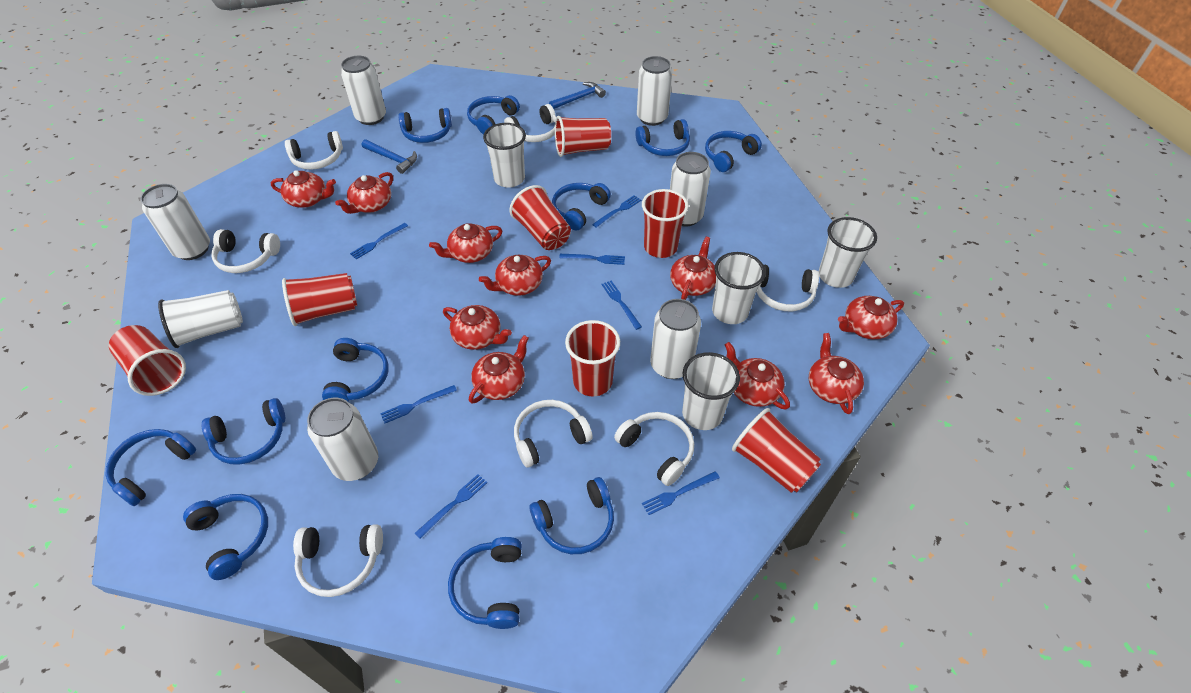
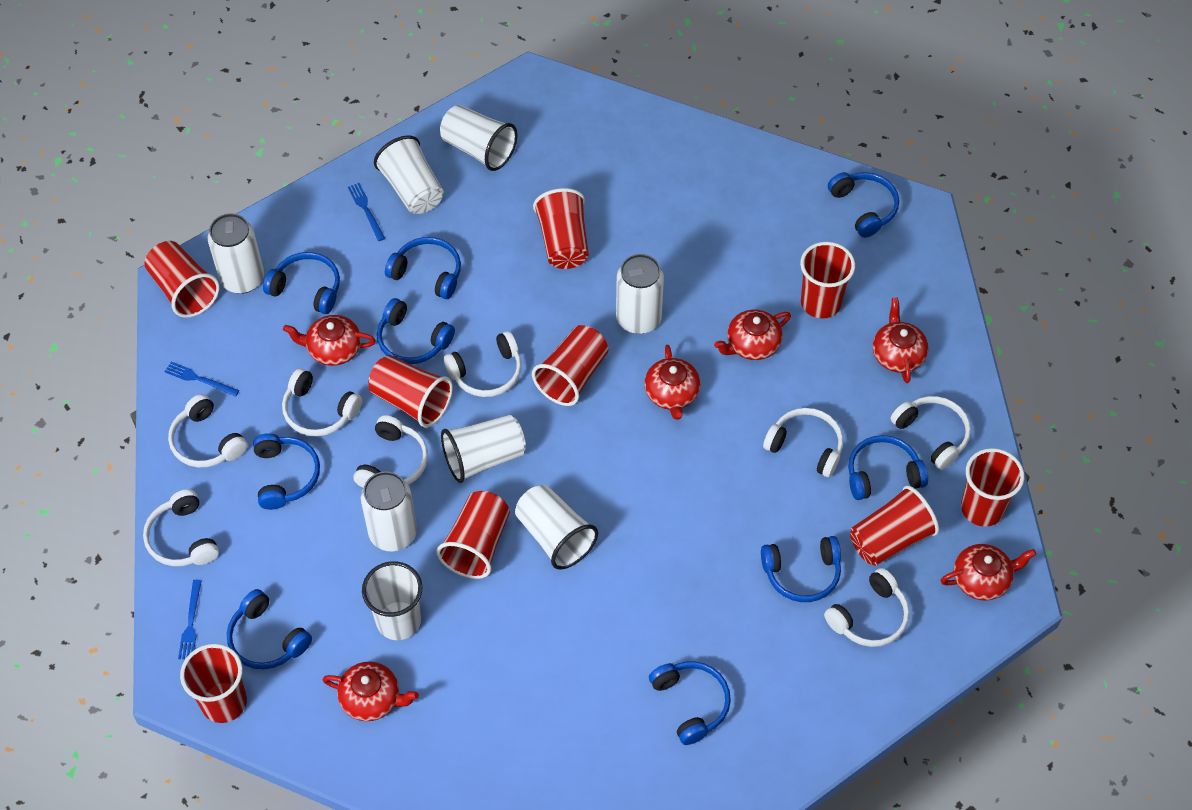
blue fork: [350,223,408,259] [380,385,457,423] [415,474,487,539] [559,254,625,265] [592,195,641,228] [601,281,642,330] [642,471,720,515] = 7 -> [164,362,239,397] [178,580,202,659] [348,183,385,241] = 3
blue hammer: [362,139,417,174] [549,82,606,109] = 2 -> none = 0
blue headphones: [105,429,196,506] [183,494,268,580] [202,398,285,464] [322,338,389,402] [398,108,452,143] [448,537,522,629] [467,95,520,134] [529,477,614,554] [552,183,611,230] [635,119,690,156] [705,131,762,172] = 11 -> [227,589,312,669] [253,433,320,510] [263,252,340,314] [377,298,455,364] [385,237,461,299] [649,661,731,745] [761,536,841,602] [828,172,899,238] [848,435,928,500] = 9
red cup: [109,325,186,396] [282,273,357,326] [509,185,571,250] [555,116,611,157] [565,320,620,397] [642,189,689,258] [732,408,821,493] = 7 -> [145,241,220,318] [180,644,247,723] [368,355,453,427] [437,491,510,579] [532,325,609,406] [533,188,589,269] [800,242,855,318] [850,486,939,566] [961,448,1024,527] = 9
red teapot: [271,170,336,208] [335,172,393,214] [429,223,502,263] [443,305,512,350] [469,335,529,404] [479,255,551,296] [670,237,716,300] [725,342,790,410] [809,333,864,414] [838,296,904,339] = 10 -> [283,315,376,366] [323,662,419,721] [644,345,700,420] [714,310,791,360] [873,297,929,383] [940,544,1037,601] = 6
white can: [140,184,210,260] [307,398,378,481] [341,56,386,125] [637,56,672,126] [650,299,701,379] [670,152,711,227] = 6 -> [208,213,264,294] [361,471,417,551] [616,254,664,334] = 3
white headphones: [211,229,280,273] [285,131,343,170] [293,524,383,597] [504,104,556,142] [514,400,593,468] [614,412,694,486] [756,265,819,311] = 7 -> [143,489,219,566] [168,394,247,468] [282,368,362,436] [354,415,428,488] [444,331,522,397] [763,408,843,477] [824,568,909,647] [891,396,971,470] = 8

